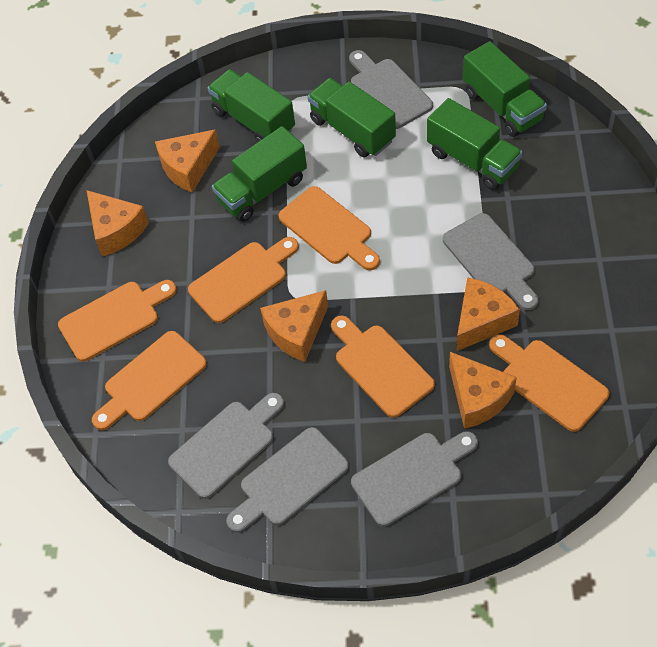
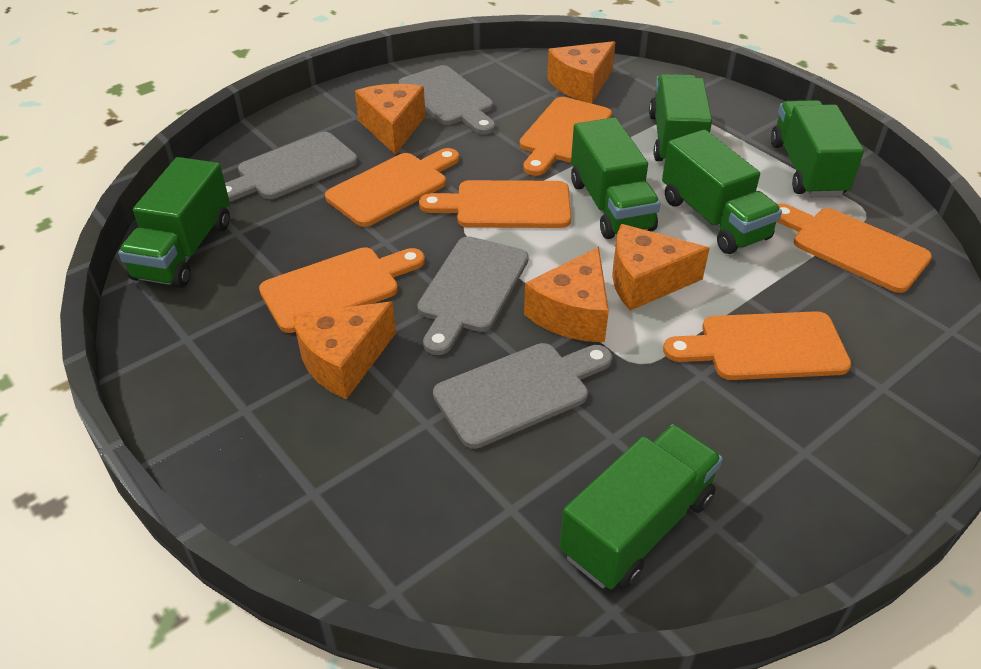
green truck: [208,69,295,142] [212,126,307,222] [307,78,396,157] [427,98,523,190] [463,41,547,137] = 5 -> [118,157,230,288] [559,424,723,589] [571,117,661,239] [649,74,712,161] [662,130,782,254] [771,100,864,197] = 6
grey cutting board: [168,393,284,499] [226,427,349,533] [349,50,433,129] [351,431,478,527] [443,213,539,310] = 5 -> [225,132,358,202] [398,65,495,134] [417,236,529,355] [433,343,612,449] = 4

